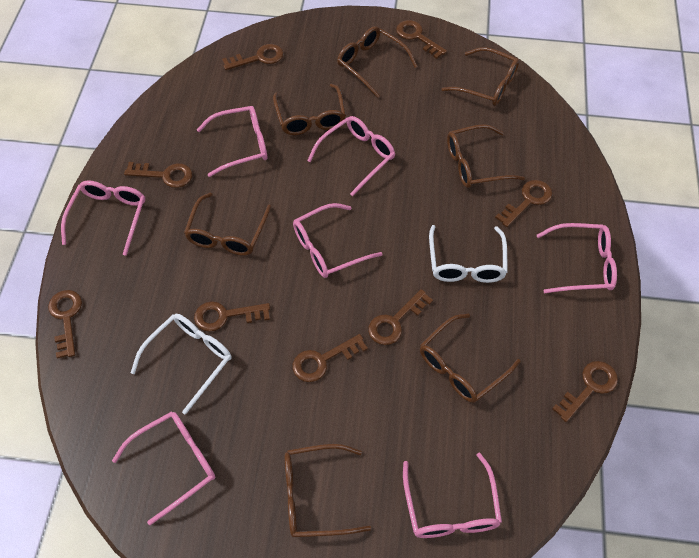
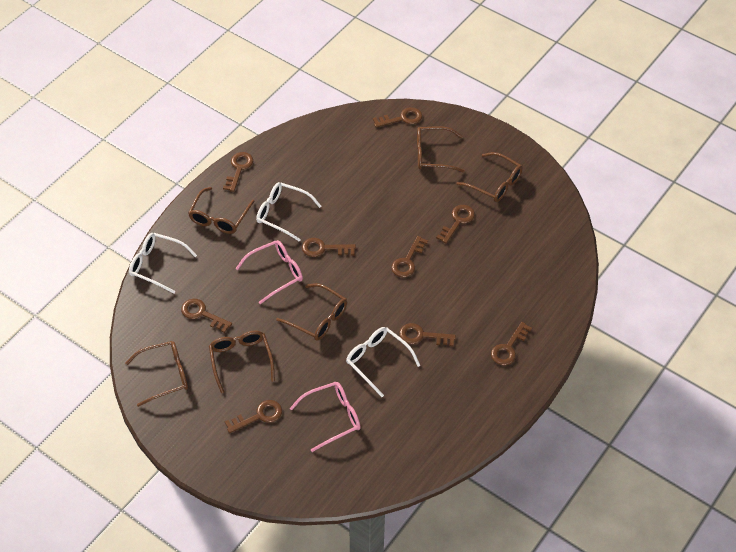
brown glasses: [184,193,271,256] [273,84,346,135] [285,444,371,537] [337,26,418,98] [420,314,520,403] [442,47,520,106] [447,124,525,188] = 7 -> [125,341,188,407] [188,187,255,234] [209,331,275,393] [276,283,347,341] [417,126,465,173] [456,152,523,202] = 6
pink glasses: [61,180,145,256] [112,411,215,525] [197,106,267,177] [293,203,383,278] [307,116,395,196] [403,453,502,538] [537,223,617,293] = 7 -> [235,240,303,304] [290,382,361,452] = 2
white glasses: [131,314,232,415] [429,225,508,283] = 2 -> [129,233,197,294] [256,182,321,241] [346,327,420,397] = 3

